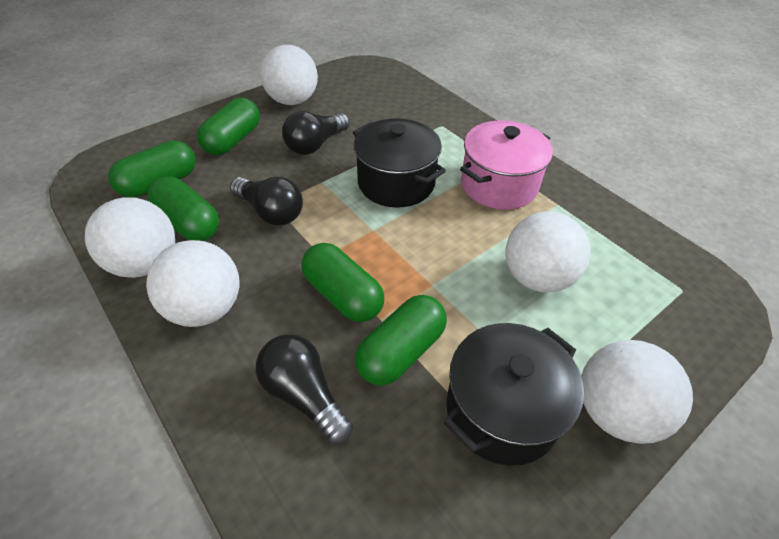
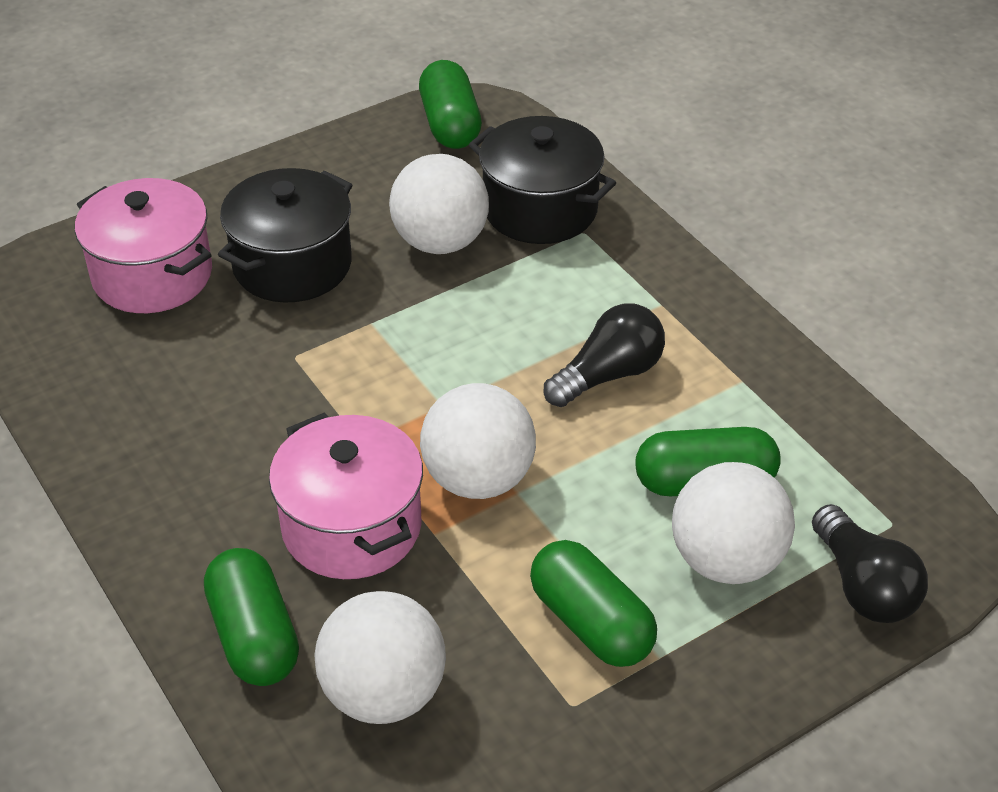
black light bulb: [230,177,303,226] [256,334,353,444] [282,111,350,155] = 3 -> [544,303,665,407] [812,504,928,623] = 2
green capsule: [108,140,196,198] [148,177,219,241] [197,98,260,155] [301,243,384,322] [355,295,447,386] = 5 -> [204,548,299,686] [419,60,482,149] [530,540,657,667] [635,427,781,496] = 4
pink pot: [460,121,553,210] = 1 -> [75,178,212,313] [269,413,423,579] = 2
white ball: [85,197,175,278] [146,240,240,327] [260,45,318,105] [505,211,591,292] [581,340,693,444] = 5 -> [314,591,446,724] [389,154,489,254] [420,383,536,499] [672,462,795,584] = 4

